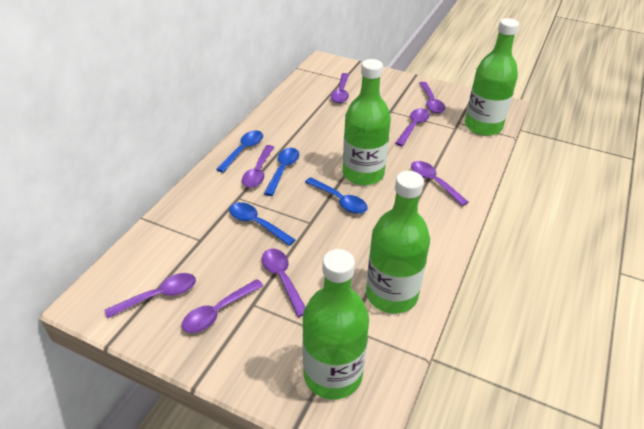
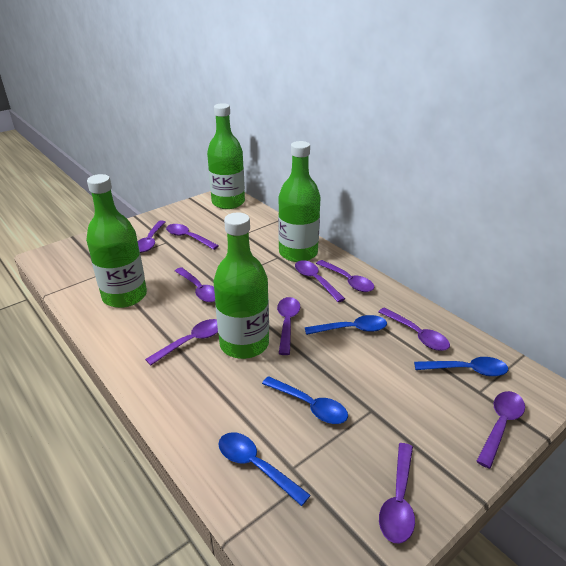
purple spoon: [105,273,196,319] [182,279,263,333] [242,145,274,188] [262,248,306,317] [331,73,349,103] [395,108,430,146] [411,161,469,206] [419,82,445,114] = 8 -> [138,220,165,252] [145,319,218,366] [166,224,219,250] [175,267,215,302] [277,297,300,355] [295,260,345,302] [316,260,374,292] [378,307,450,351] [379,443,415,544] [476,391,525,469] = 10

